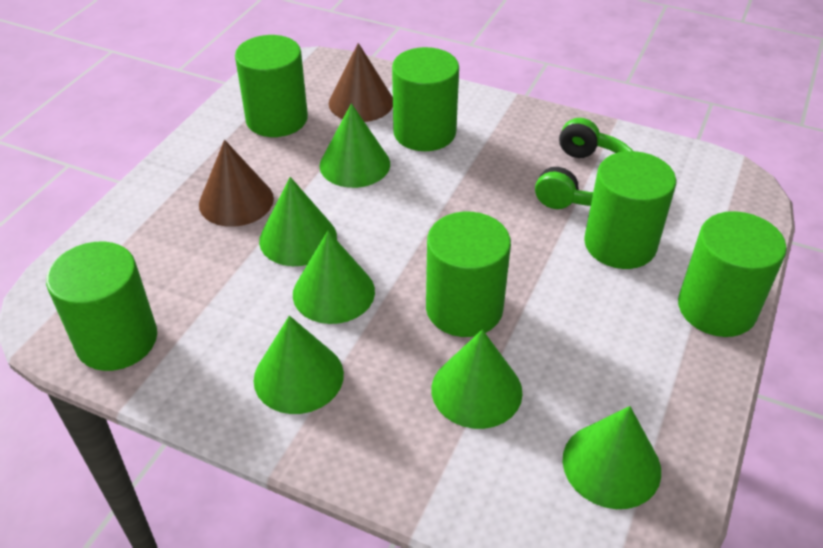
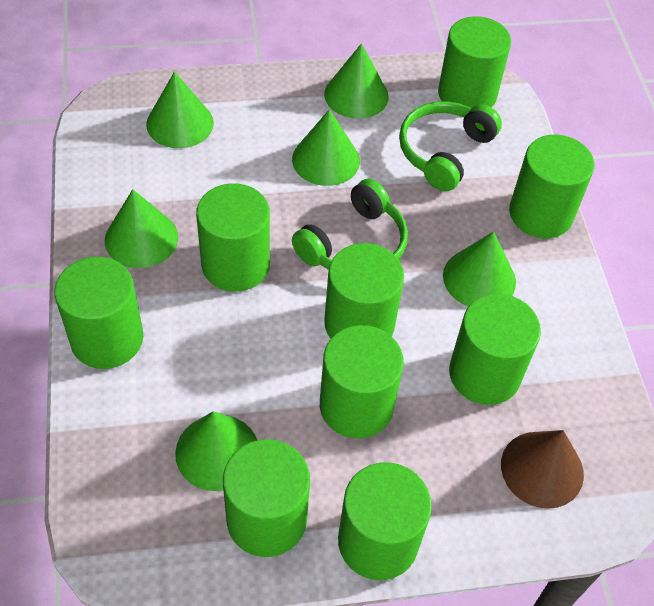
brown cone: [199,140,274,227] [329,43,393,122] = 2 -> [501,430,584,509] = 1
green cylinder: [46,241,157,371] [235,35,308,137] [392,47,459,151] [426,212,511,337] [584,151,676,269] [678,211,787,337] = 6 -> [54,257,143,369] [196,183,270,292] [223,439,310,557] [320,325,404,439] [324,243,404,338] [338,462,432,580] [438,16,511,108] [449,294,541,405] [509,135,594,238] = 9
green headphones: [535,118,633,209] = 1 -> [292,179,408,270] [399,101,502,191] = 2

